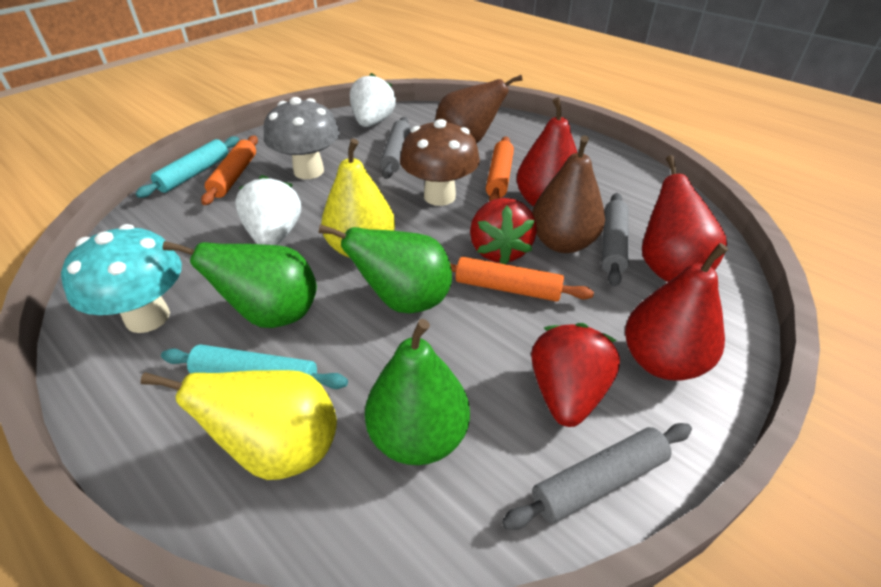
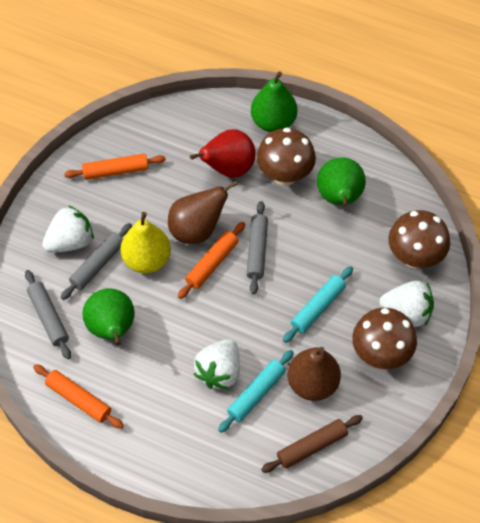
brown mushroom: [400,119,480,206] = 1 -> [257,128,316,186] [352,308,417,369] [389,210,450,269] = 3
brown rolling pin: none = 0 -> [261,415,363,473] = 1
grey mushroom: [264,97,340,179] = 1 -> none = 0
red pear: [517,97,578,207] [625,243,728,380] [642,155,727,282] = 3 -> [190,129,256,177] = 1
red strawberry: [470,198,537,264] [531,323,620,427] = 2 -> none = 0
turquoise mushroom: [61,224,182,333] = 1 -> none = 0
white strawberry: [235,175,301,245] [350,73,396,127] = 2 -> [42,205,94,253] [194,339,240,390] [379,281,434,327] = 3
yellow pear: [141,370,337,480] [321,139,395,258] = 2 -> [120,212,171,273] = 1

